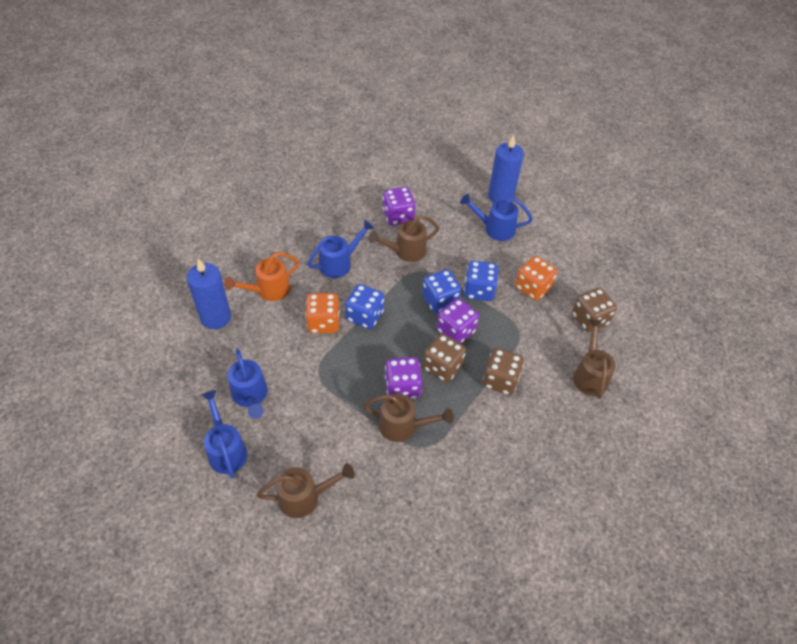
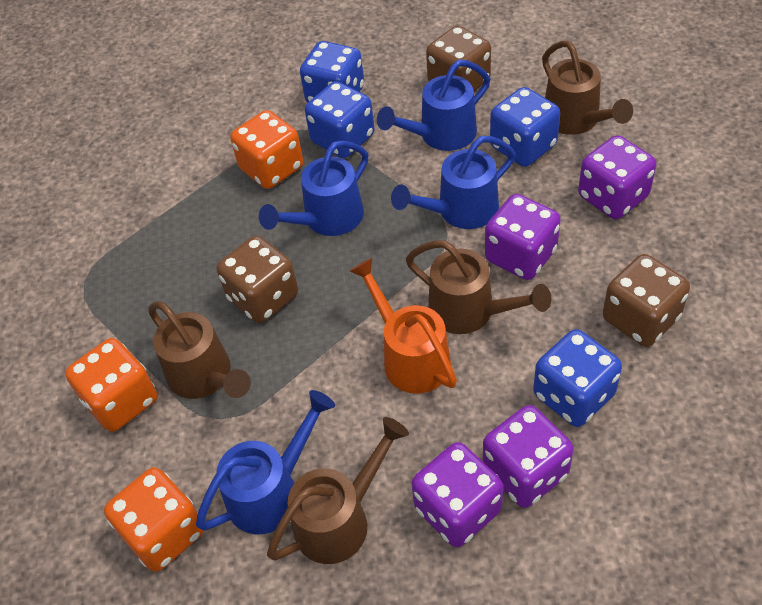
blue candle: [187,258,231,329] [488,135,524,203] = 2 -> none = 0
blue dice: [345,284,384,329] [422,269,462,313] [464,261,498,301] = 3 -> [300,41,364,103] [305,81,374,158] [490,87,560,167] [533,329,622,427] = 4
orange dice: [305,293,340,333] [515,256,557,301] = 2 -> [65,338,157,432] [104,467,204,572] [230,110,303,189] = 3
purple dice: [382,187,416,226] [385,357,422,399] [437,298,479,344] = 3 -> [412,442,503,547] [483,405,574,508] [485,194,561,280] [578,135,656,219] = 4

